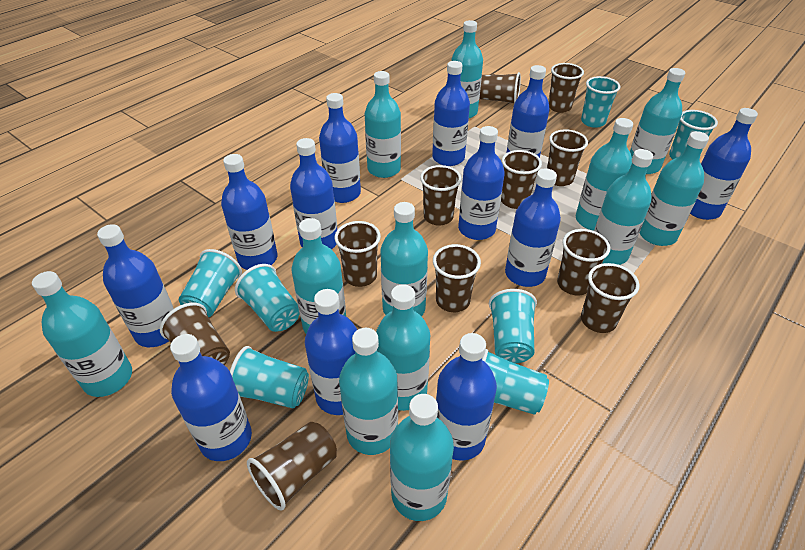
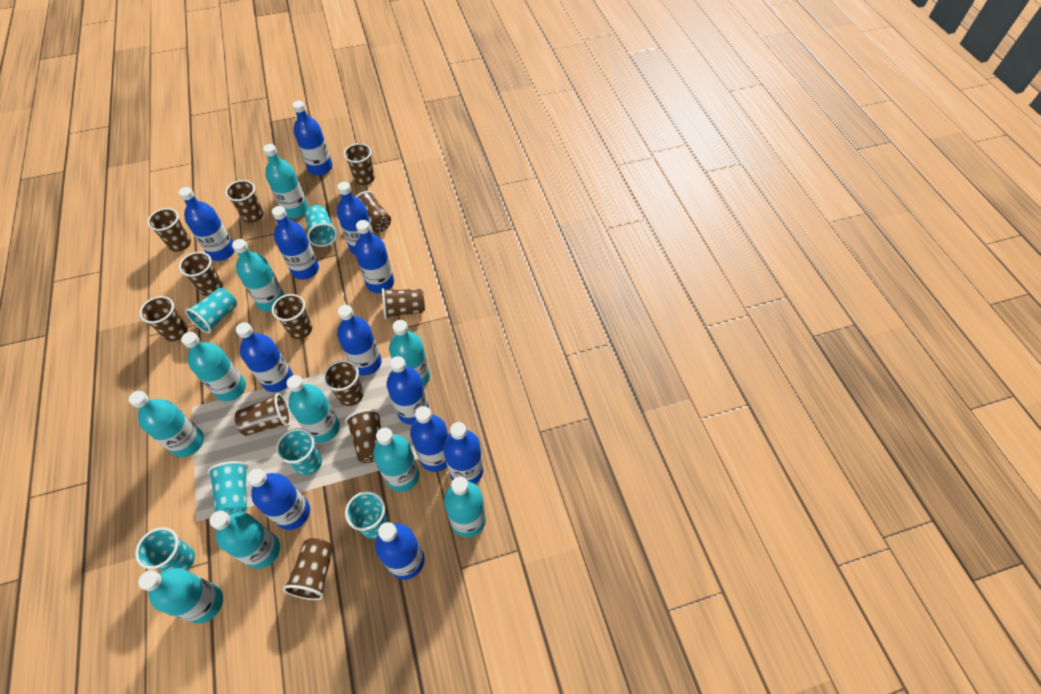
brown cup: [160,303,230,365] [247,422,337,511] [335,221,381,287] [420,165,461,226] [433,244,481,312] [479,72,521,103] [501,150,542,209] [547,129,588,186] [548,63,584,113] [557,229,610,296] [581,263,640,333] = 11 -> [139,296,188,341] [147,208,191,252] [179,252,223,296] [225,180,264,223] [235,393,291,436] [272,294,312,339] [283,538,334,600] [323,360,364,406] [343,143,375,185] [345,409,381,463] [355,191,391,233] [382,288,425,319] = 12
turquoise bottle: [32,271,132,397] [291,218,346,334] [339,328,398,455] [365,71,401,178] [376,284,430,411] [380,202,428,316] [390,394,454,521] [451,20,483,118] [576,118,633,231] [594,149,654,265] [630,68,685,174] [640,131,709,246] = 12 -> [129,391,204,457] [138,568,223,624] [181,332,246,401] [210,511,280,569] [232,239,285,312] [263,144,308,218] [286,375,340,443] [373,428,419,492] [389,320,430,386] [444,476,486,537] = 10
turquoise cup: [179,249,242,317] [230,346,309,409] [235,264,299,332] [482,349,549,415] [489,289,537,363] [581,76,620,128] [669,110,718,160] = 7 -> [135,527,195,572] [185,288,237,333] [208,461,248,515] [276,428,322,475] [305,205,337,247] [345,491,389,539] = 6

